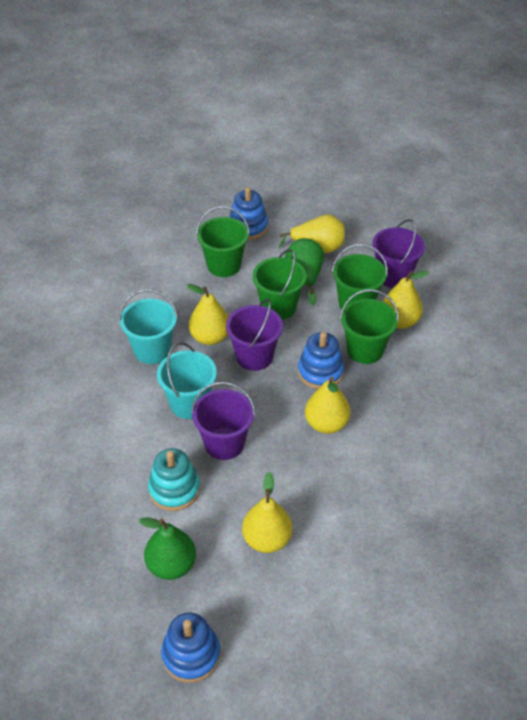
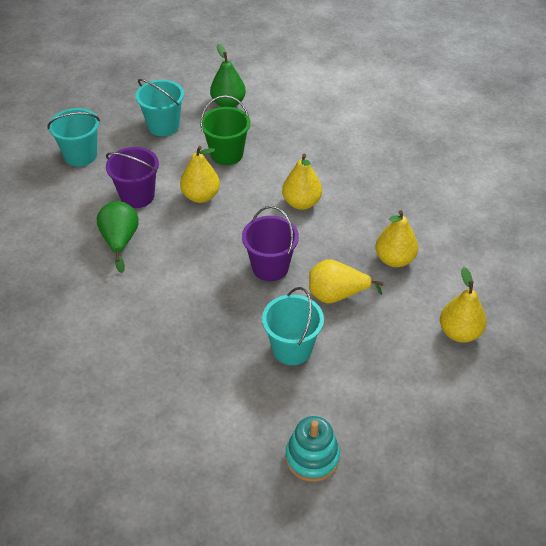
blue stacking toy: [161,612,220,683] [229,187,268,240] [298,332,344,389] = 3 -> none = 0
green bucket: [196,206,250,277] [252,249,307,320] [332,244,388,310] [340,289,399,364] = 4 -> [200,95,250,165] = 1
purple bucket: [191,382,255,460] [226,299,283,371] [372,219,425,288] = 3 -> [106,147,159,208] [242,206,299,281] = 2
turquoise bucket: [119,289,178,364] [157,342,217,419] = 2 -> [47,108,100,166] [135,79,184,136] [262,287,324,365] = 3

